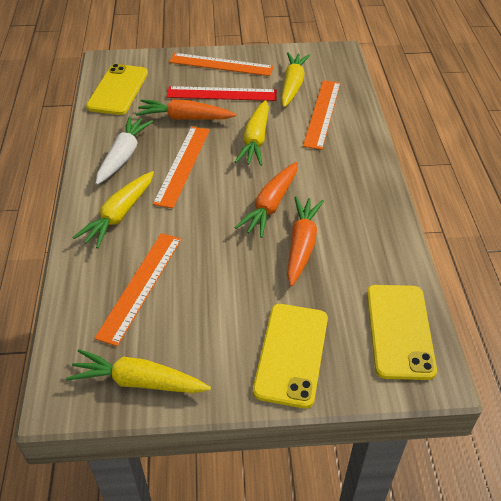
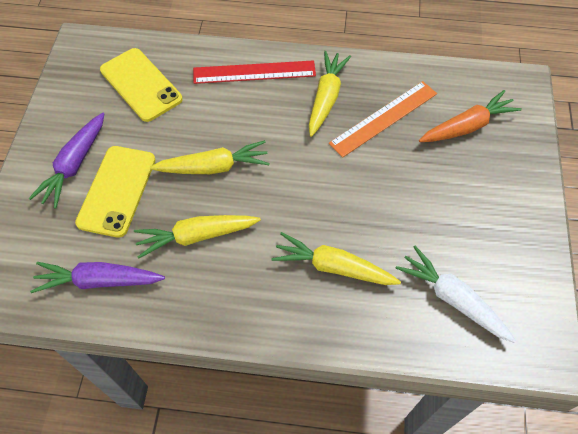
orange carrot: [136,99,236,120] [234,162,298,238] [287,196,324,286] = 3 -> [419,90,522,142] = 1
orange ruler: [94,233,182,346] [153,126,210,208] [169,53,274,76] [303,80,341,150] = 4 -> [329,81,437,158] = 1
purple carrot: none = 0 -> [29,113,104,209] [30,262,165,293] = 2
yellow phone: [86,64,148,115] [253,304,328,408] [367,285,437,380] = 3 -> [75,146,156,238] [100,48,183,122] = 2

